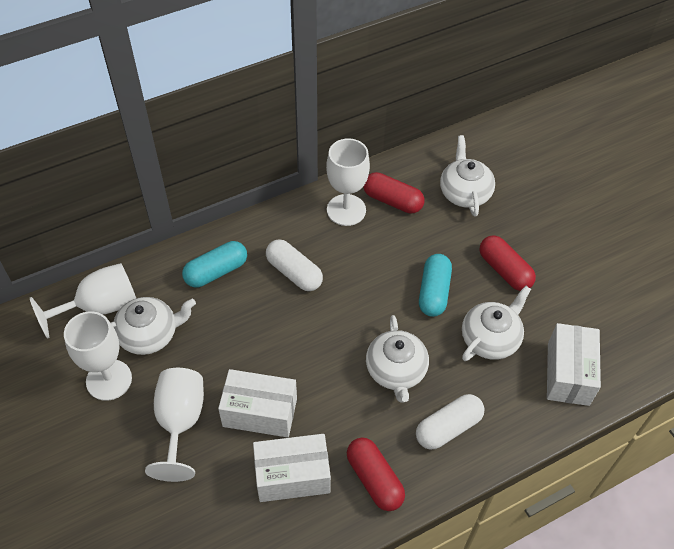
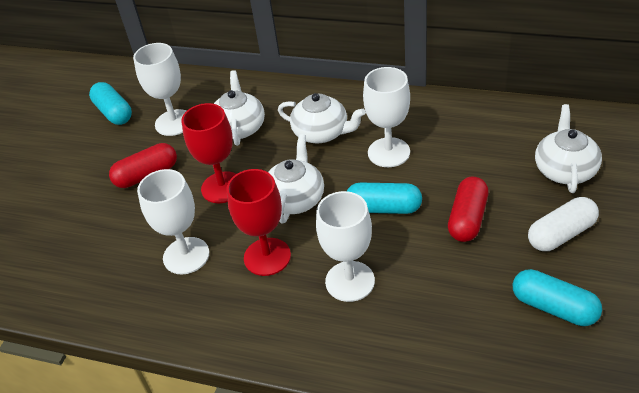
red capsule: [347,438,405,511] [363,172,424,213] [479,235,536,291] = 3 -> [109,143,177,188] [448,177,488,242] = 2
red goblet: none = 0 -> [181,103,236,203] [226,169,291,276] = 2
turquoise capsule: [182,241,247,287] [419,254,452,317] = 2 -> [89,82,132,125] [347,183,422,214] [513,269,602,326] = 3
white box: [218,369,297,437] [253,434,331,502] [547,323,601,406] = 3 -> none = 0
white capsule: [266,239,323,291] [416,394,485,449] = 2 -> [528,197,599,251] = 1

